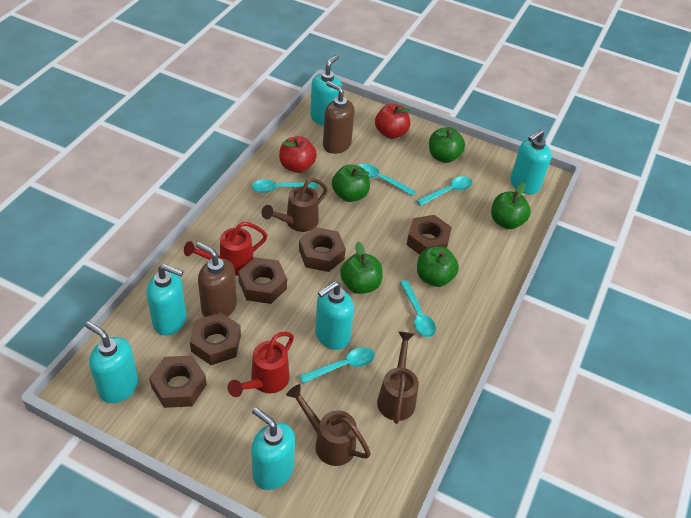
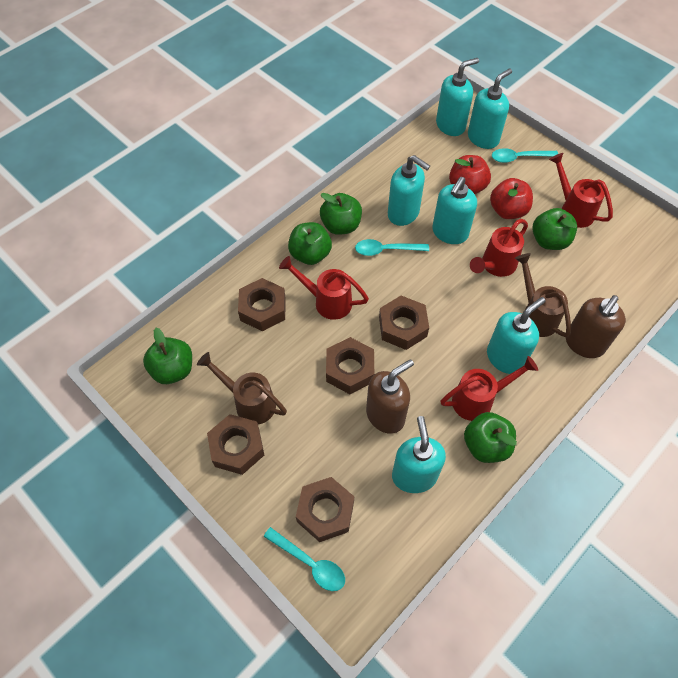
brown watering can: [261,178,328,232] [286,384,371,466] [377,331,419,424] = 3 -> [197,352,287,425] [515,253,571,337] = 2
red watering can: [184,222,267,276] [228,332,294,397] = 2 -> [279,256,369,320] [440,356,538,421] [470,219,528,277] [549,153,613,228] = 4
turquoise spoon: [252,180,318,193] [299,347,375,384] [358,164,416,196] [400,280,436,337] [417,176,472,206] = 5 -> [264,527,345,591] [355,239,429,256] [492,148,558,163] = 3

